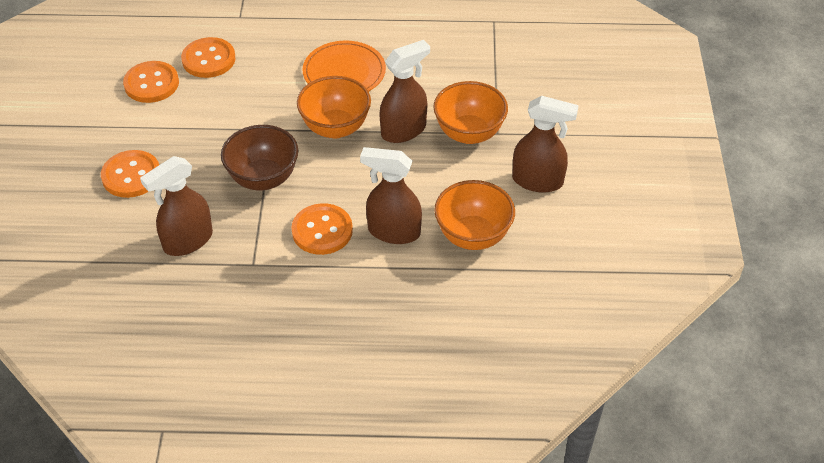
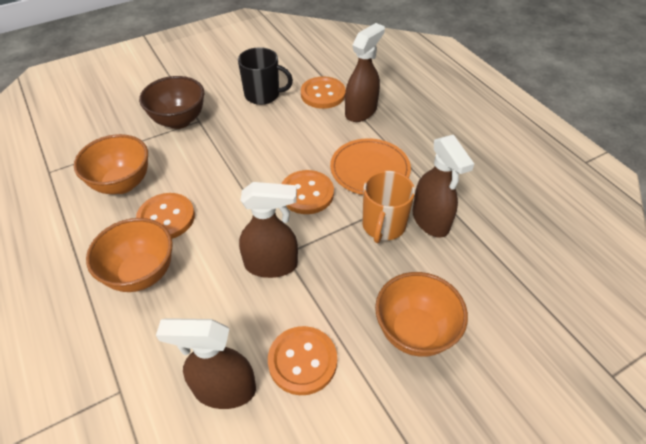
black mug: none = 0 -> [238,47,293,105] = 1
orange mug: none = 0 -> [362,171,415,243] = 1

